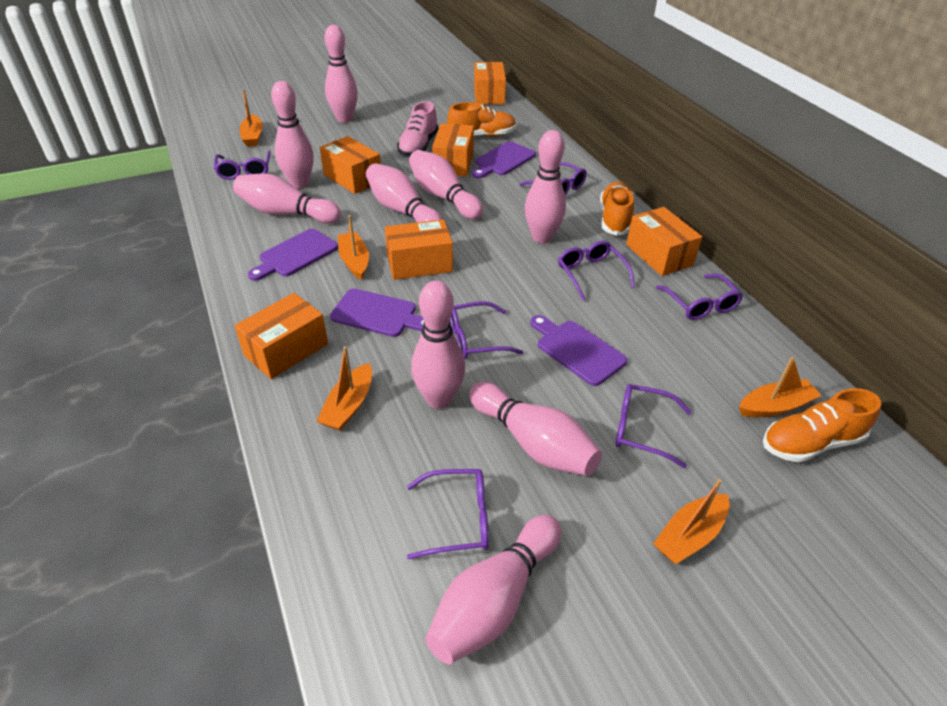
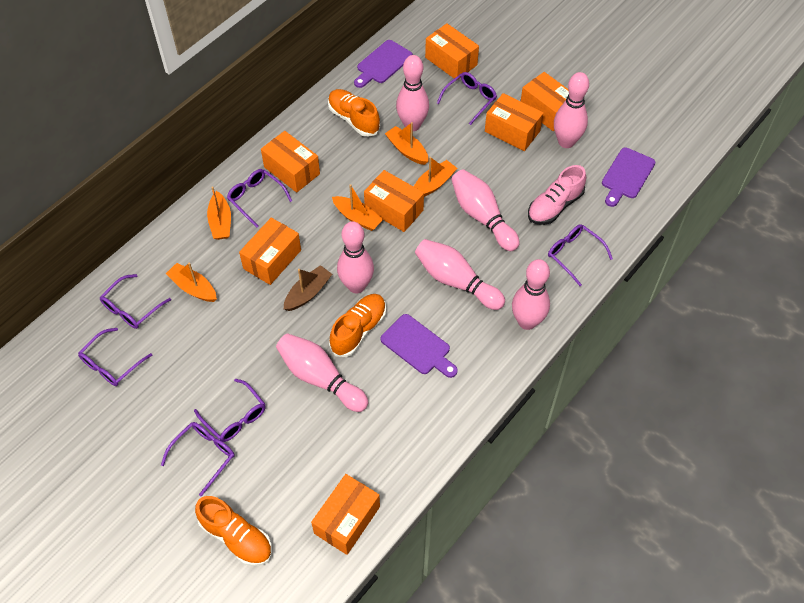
brown boat: none = 0 -> [284,265,332,311] = 1
orange box: [234,293,328,379] [320,136,381,194] [385,219,453,280] [432,123,474,176] [474,62,506,104] [626,207,702,276] = 6 -> [239,218,301,285] [261,131,320,193] [311,474,380,555] [364,170,424,232] [425,24,479,80] [485,93,543,151] [521,72,569,131] = 7
pink bowling pin: [233,173,341,223] [271,81,313,189] [325,25,358,123] [366,163,442,222] [409,150,483,219] [411,281,465,409] [425,515,561,664] [469,382,602,476] [525,130,566,244] = 9 -> [276,333,368,412] [337,221,374,293] [396,55,429,131] [415,239,505,310] [451,169,520,251] [512,259,550,330] [554,72,589,148] = 7
purple cutting board: [248,229,338,281] [330,288,424,337] [472,141,536,178] [530,315,627,386] = 4 -> [354,40,413,88] [380,314,458,378] [602,147,656,207] = 3

